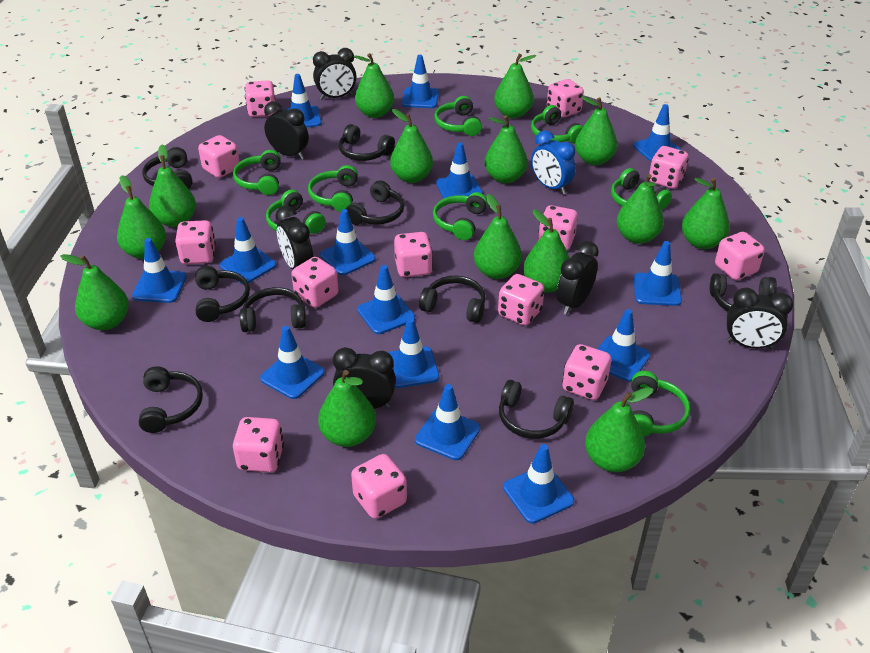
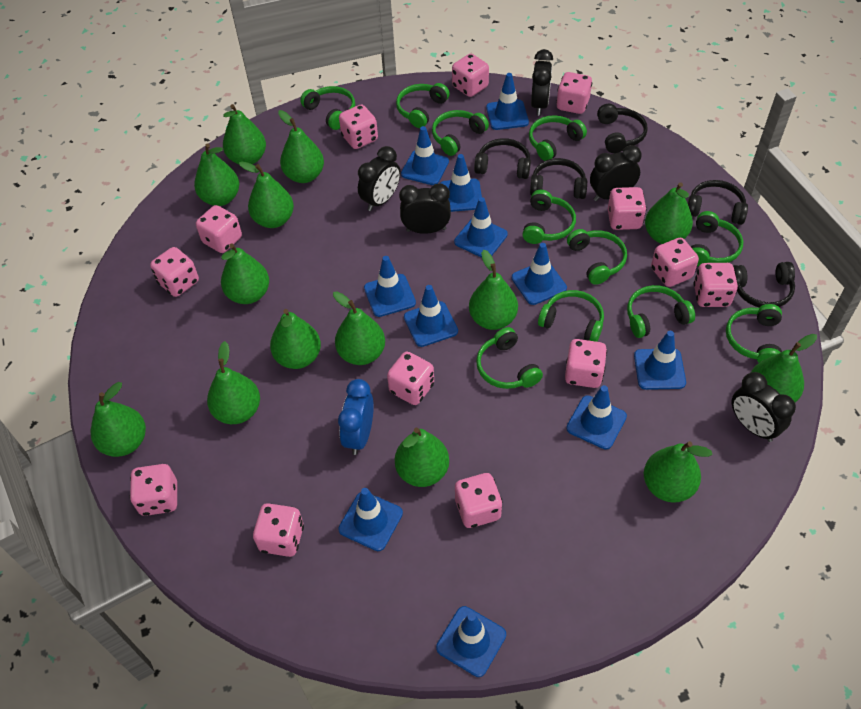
black clock: [264,101,309,160] [275,206,313,270] [313,48,357,100] [333,347,396,409] [557,241,599,315] [727,287,793,349] = 6 -> [358,146,400,211] [399,183,451,234] [531,49,553,116] [590,145,642,201] [732,372,796,442] = 5
black headphones: [139,366,203,433] [142,147,193,189] [195,266,250,322] [240,287,306,332] [339,124,395,161] [346,180,404,225] [419,276,486,323] [499,380,574,439] [710,273,777,311] = 9 -> [474,138,531,179] [530,158,587,199] [597,104,648,153] [688,180,748,225] [733,262,795,307] = 5
blue traffic cone: [132,238,187,303] [219,217,277,284] [260,326,325,399] [284,74,322,128] [320,209,376,275] [357,265,415,334] [388,318,439,388] [401,55,439,108] [415,384,481,460] [436,142,483,199] [503,444,574,524] [598,309,651,381] [633,104,681,162] [633,241,682,306] = 14 -> [338,488,403,551] [364,256,416,317] [401,126,449,185] [404,285,458,347] [436,606,506,677] [441,154,482,212] [454,197,508,258] [486,73,529,130] [512,243,567,305] [566,385,627,450] [634,331,686,390] = 11
green headphones: [233,150,281,195] [266,190,326,234] [308,165,358,212] [433,192,488,240] [434,96,482,136] [531,105,583,144] [611,168,672,210] [631,371,690,437] = 8 -> [300,86,355,130] [396,83,450,128] [432,110,489,156] [476,327,543,389] [522,190,576,244] [529,115,587,161] [538,290,604,342] [567,229,627,285] [627,285,695,338] [691,211,743,266] [726,304,782,363] = 11

